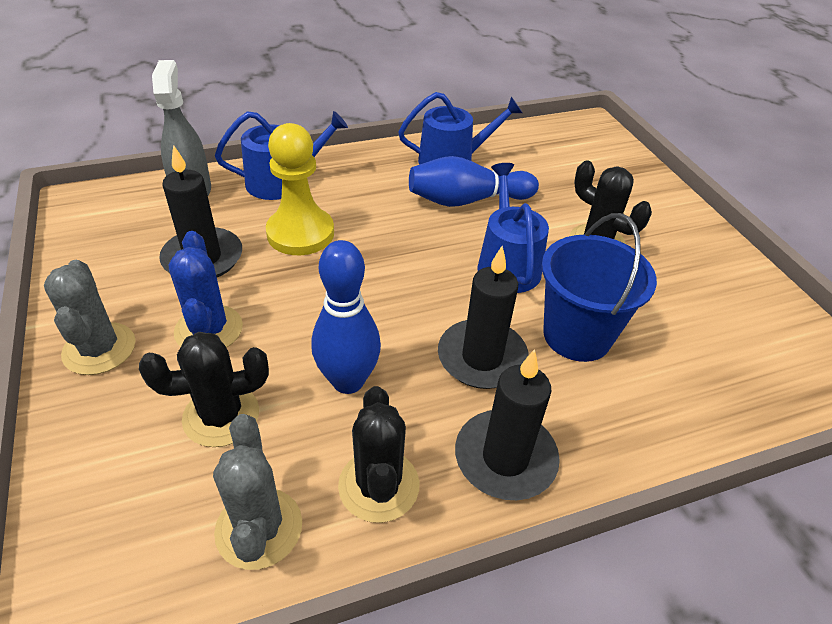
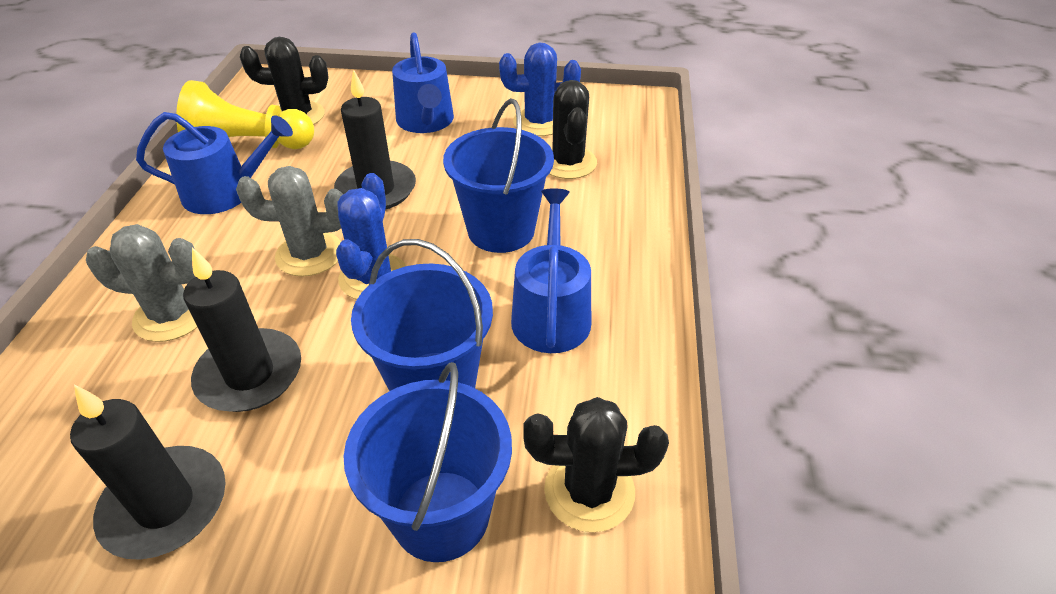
blue bowling pin: [311,240,381,394] [409,156,539,207] = 2 -> none = 0
blue bucket: [542,213,657,362] = 1 -> [344,362,512,562] [351,239,493,391] [443,98,554,253] = 3
blue cactus: [169,231,243,348] = 1 -> [336,173,406,300] [499,43,581,136] = 2
grey spray bottle: [152,60,211,195] = 1 -> none = 0

